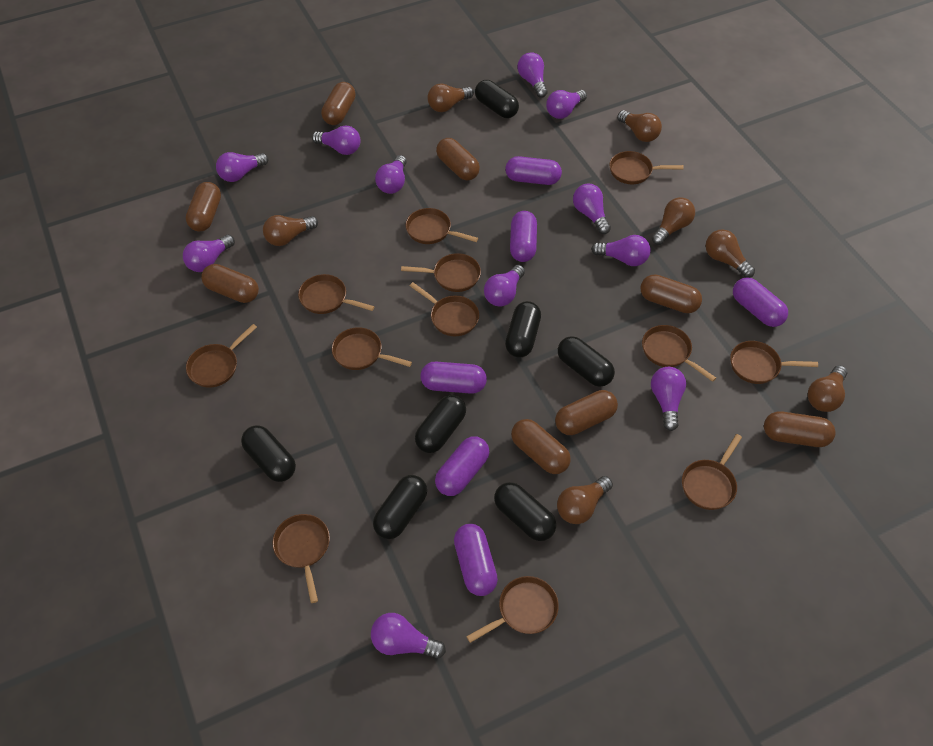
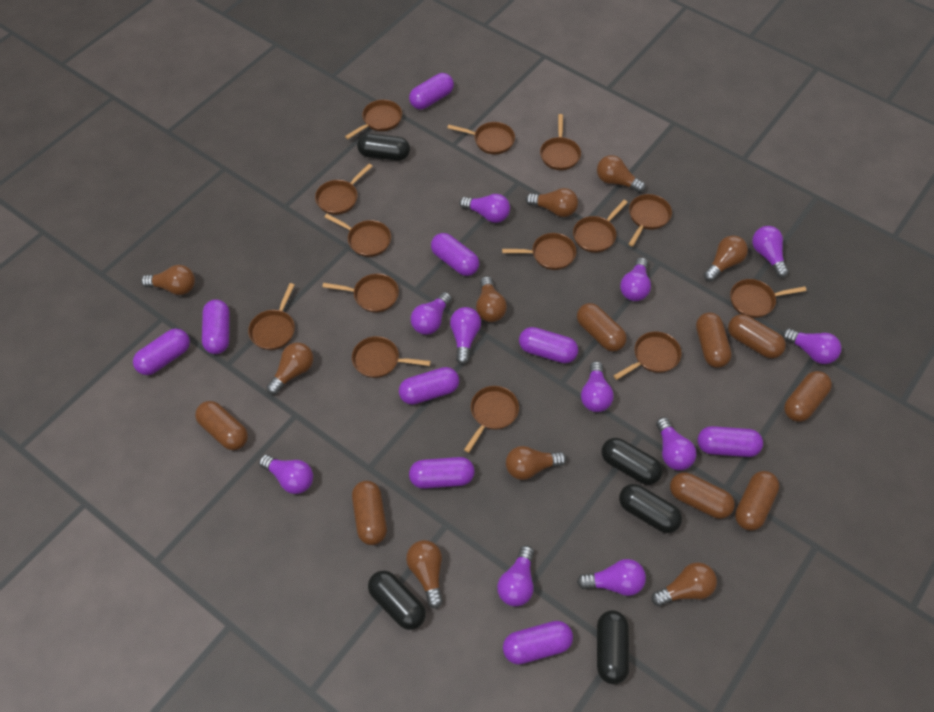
black capsule: [241,425,296,482] [373,475,427,539] [415,395,466,453] [475,80,519,118] [494,482,556,541] [505,301,541,358] [558,336,615,387] = 7 -> [357,134,410,161] [368,571,426,630] [597,610,629,684] [601,438,663,485] [619,484,682,533] = 5
brown light bulb: [263,215,318,246] [427,84,474,112] [557,476,613,524] [617,110,662,142] [652,197,695,245] [706,229,755,278] [808,365,847,412] = 7 -> [141,265,195,295] [266,343,314,395] [406,540,443,609] [476,276,507,322] [506,446,566,480] [525,188,578,217] [597,155,646,193] [652,562,717,607] [704,235,748,282] = 9
brown pan: [186,324,257,388] [272,514,330,603] [298,274,375,314] [332,327,412,370] [401,253,481,292] [406,208,478,244] [410,282,479,336] [466,576,559,643] [609,151,684,184] [642,325,716,382] [682,434,742,510] [730,341,818,384] = 12 -> [248,283,295,350] [315,164,372,215] [322,274,399,313] [325,214,391,257] [345,100,402,139] [352,336,431,378] [447,122,515,154] [464,386,519,453] [502,233,576,270] [540,114,581,170] [573,200,628,253] [613,331,682,380] [629,194,672,246] [730,279,807,318] = 14
purple capsule: [420,362,487,394] [435,437,489,496] [454,524,498,596] [505,156,562,185] [510,211,537,262] [733,277,788,327] = 6 -> [133,329,190,375] [202,299,230,354] [399,367,459,405] [409,73,454,109] [409,457,475,489] [431,233,479,276] [503,621,573,665] [519,327,578,363] [698,426,763,457] = 9

